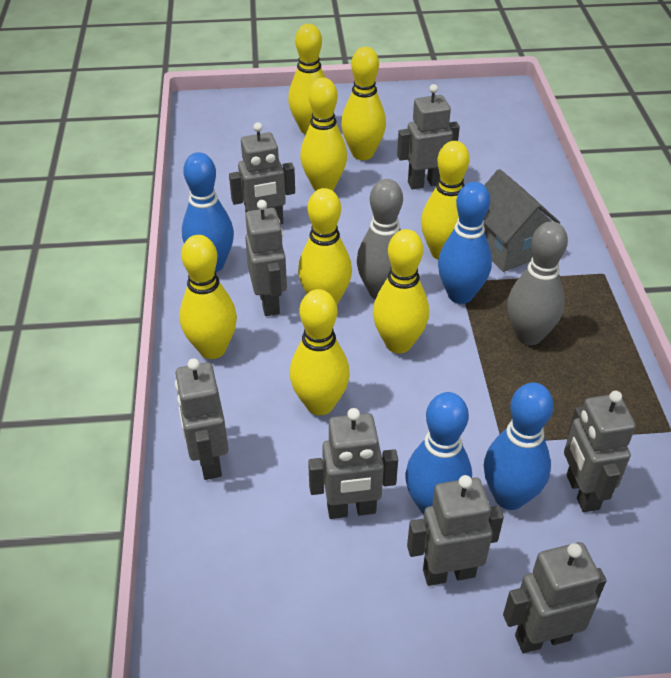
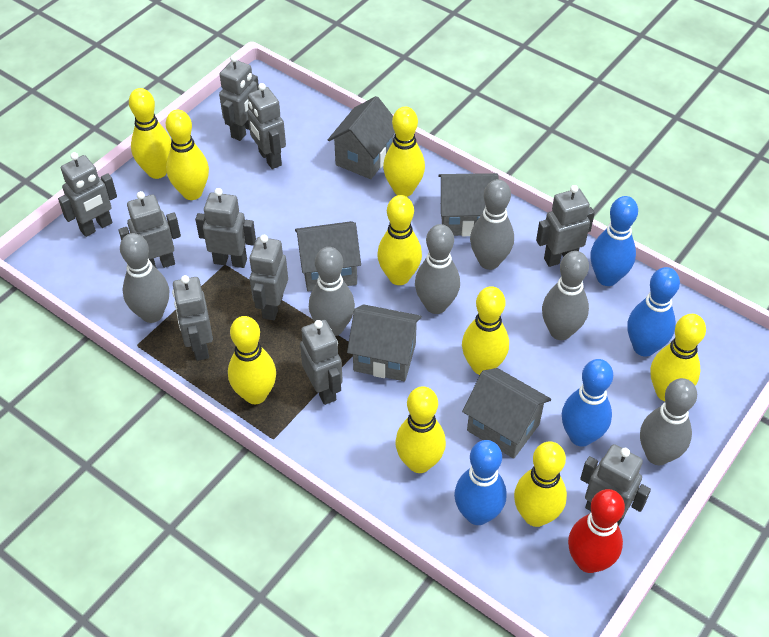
grey bowling pin: [357,179,403,299] [507,221,568,345] = 2 -> [120,233,169,323] [309,247,355,336] [415,224,460,314] [470,179,514,270] [542,251,589,340] [640,378,697,465] = 6
grey house: [483,169,560,272] = 1 -> [295,221,361,292] [328,96,395,179] [347,304,422,381] [438,173,498,236] [462,368,551,459] = 5
grey robot: [175,358,229,480] [229,122,295,224] [245,200,287,316] [308,408,398,519] [397,84,460,189] [407,475,504,586] [503,542,607,653] [564,391,636,512] = 8 -> [58,152,117,237] [118,191,181,268] [172,275,213,361] [195,188,256,268] [219,55,259,141] [247,83,286,169] [249,235,288,320] [300,320,343,405] [536,185,595,267] [580,444,651,526] = 10
red bowling pin: none = 0 -> [568,489,625,573] = 1
yellow bowling pin: [179,235,237,359] [288,24,325,135] [290,289,350,415] [298,188,352,305] [300,78,347,191] [341,47,386,160] [373,229,429,354] [421,141,470,260] = 8 -> [129,88,172,179] [166,110,209,200] [228,316,276,404] [377,195,422,285] [383,107,425,197] [395,386,446,473] [462,286,509,375] [514,441,567,527] [650,314,706,401] = 9

